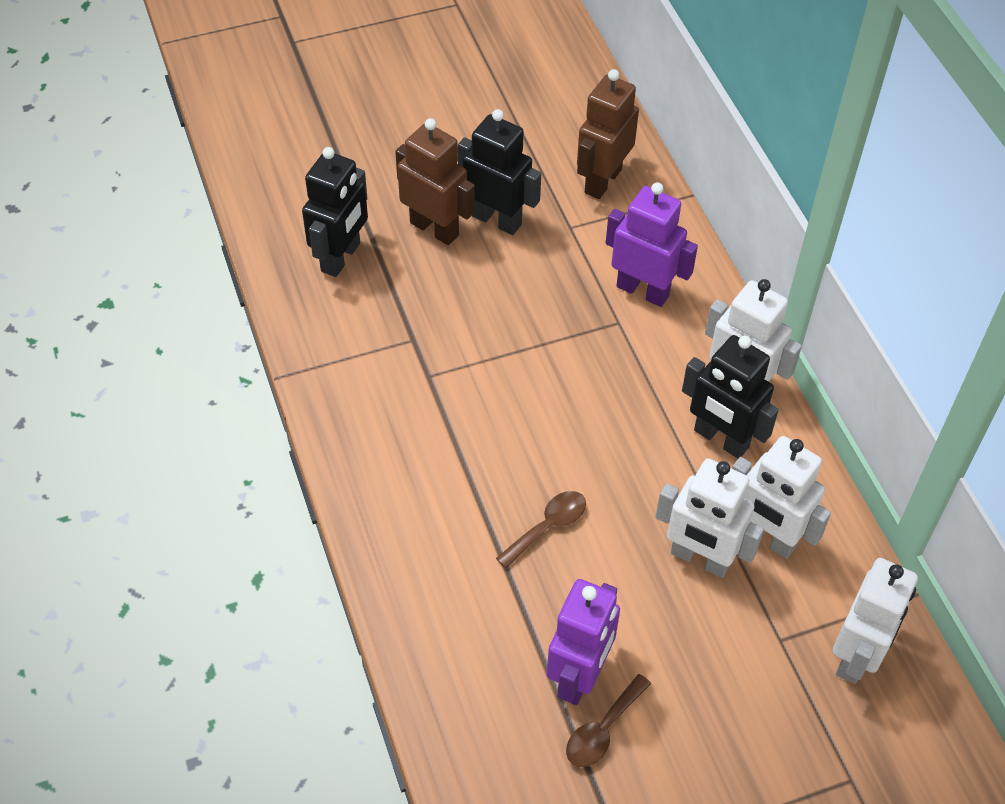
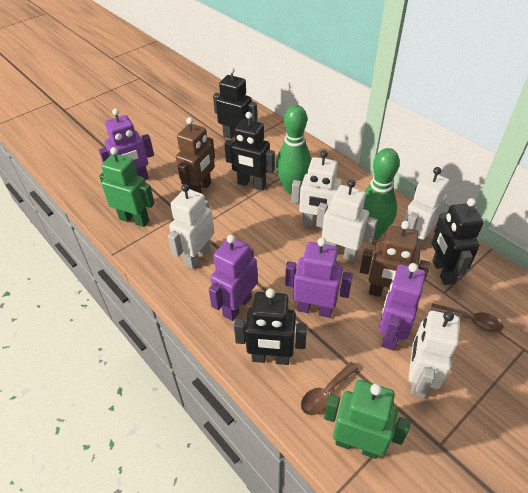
black robot: [302,147,368,277] [458,109,541,235] [682,335,779,458] = 3 -> [213,67,257,139] [224,112,275,190] [234,288,307,365] [432,198,484,285] = 4
green bowling pin: none = 0 -> [276,105,311,194] [363,148,400,240] = 2
green robot: none = 0 -> [99,147,155,227] [324,380,411,459] = 2
purple robot: [547,579,620,705] [606,182,698,307] = 2 -> [99,108,154,180] [209,235,258,321] [285,238,353,318] [379,263,426,350] = 4
white robot: [656,459,764,578] [705,279,802,382] [732,436,831,559] [833,558,918,684] = 4 -> [168,184,214,269] [291,150,342,229] [316,180,378,262] [404,167,449,247] [408,310,460,398] = 5

